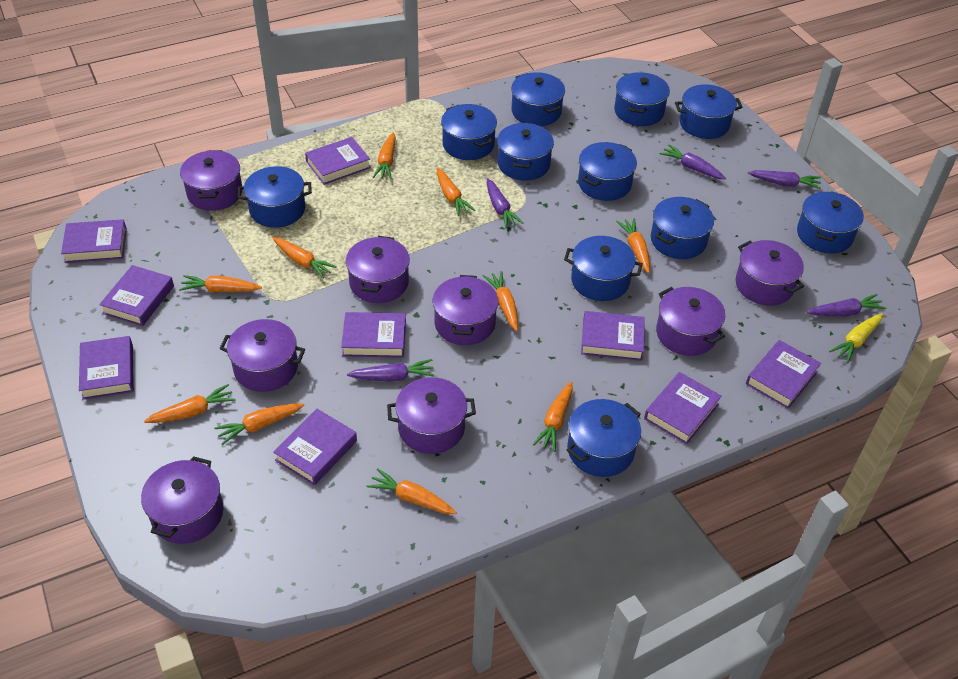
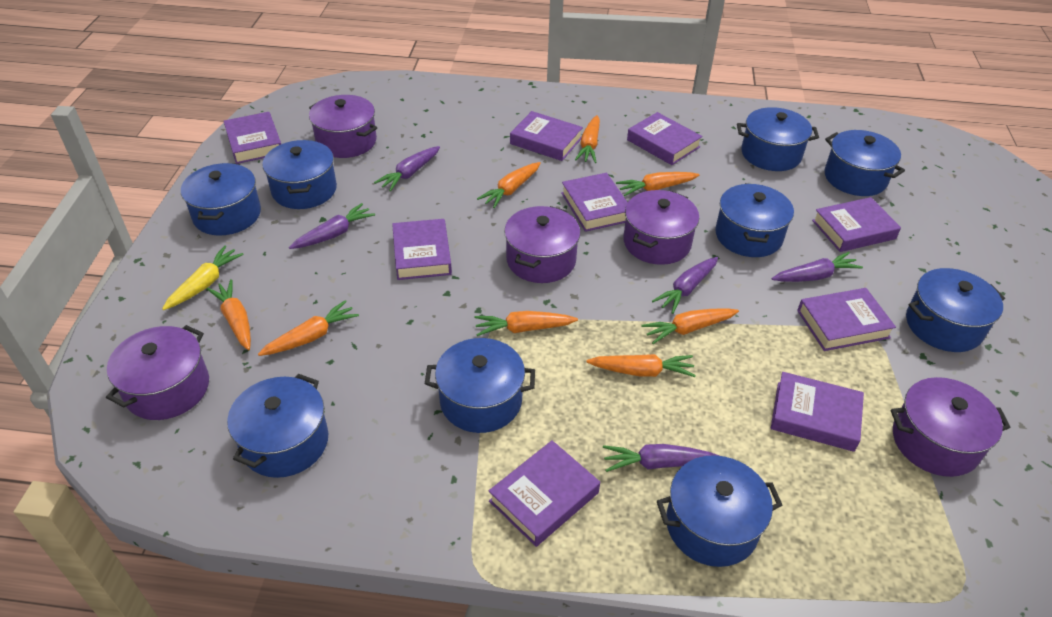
blue pot: [238,166,312,228] [441,104,497,160] [497,123,554,181] [511,72,565,126] [564,236,643,301] [567,399,641,477] [578,142,637,201] [614,72,670,126] [651,197,714,259] [675,84,742,139] [797,191,864,254] = 11 -> [181,163,261,236] [227,374,328,478] [262,140,337,209] [425,338,535,433] [657,455,782,567] [715,183,794,257] [737,107,819,171] [825,130,905,196] [906,268,1005,352] = 9
orange carrot: [144,384,235,423] [179,275,262,292] [214,404,304,445] [273,237,337,279] [366,468,457,514] [373,132,396,179] [436,168,476,216] [483,271,518,331] [533,382,573,452] [616,218,650,273] = 10 -> [206,279,251,350] [258,300,359,356] [474,311,578,336] [477,162,541,208] [575,115,600,163] [586,354,696,377] [616,172,699,196] [641,308,739,344] = 8
purple pot: [141,456,224,544] [180,150,243,211] [220,319,305,392] [346,236,410,303] [387,377,476,454] [433,275,498,345] [656,287,725,356] [735,240,804,306] = 8 -> [106,325,209,420] [309,95,377,158] [504,206,580,283] [623,190,699,265] [891,377,1011,477] = 5

